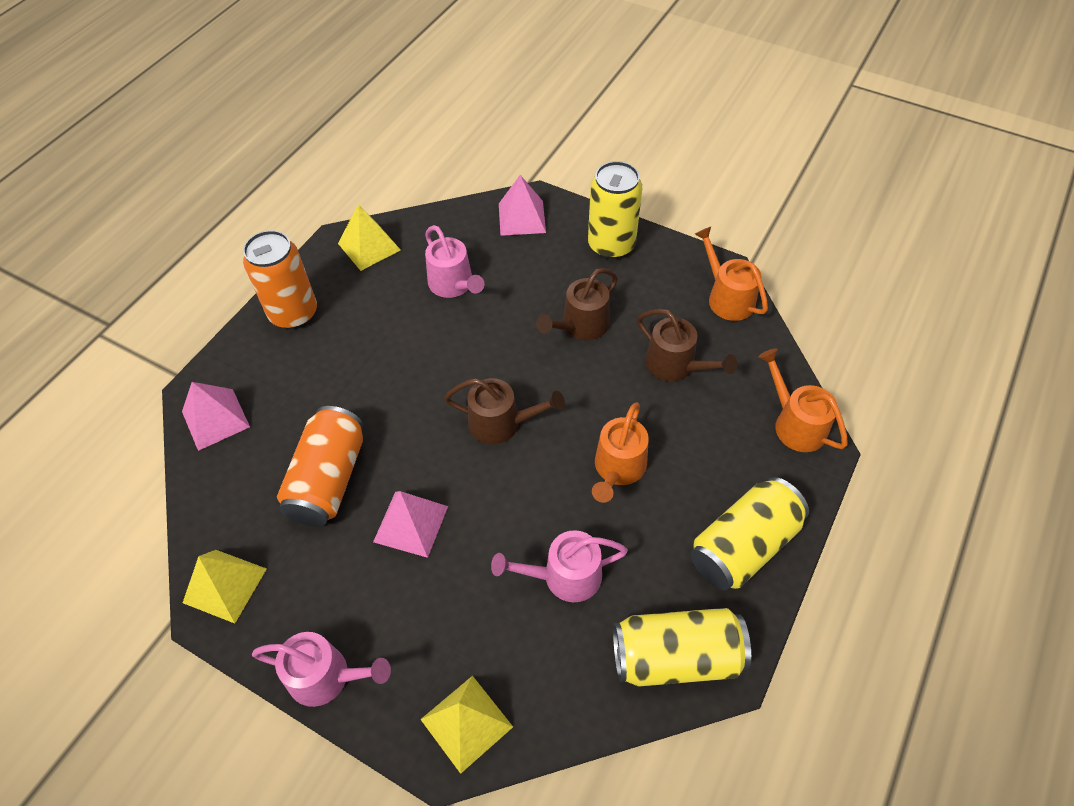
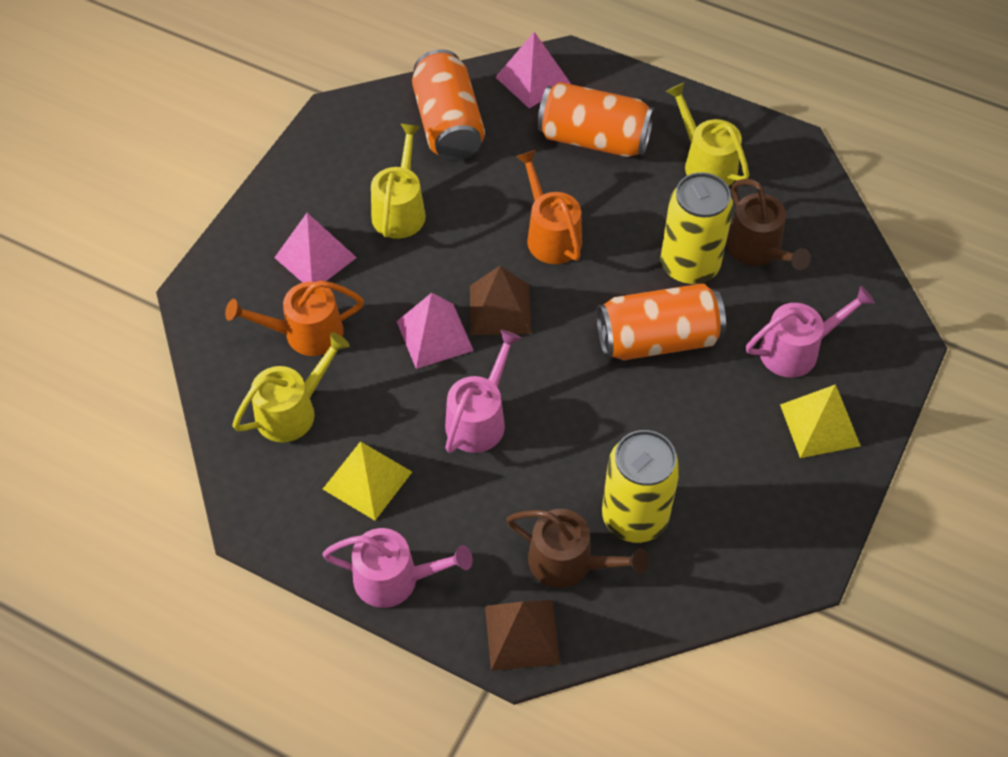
brown pyramid: none = 0 -> [470,266,531,335] [485,600,560,671] = 2
brown watering can: [444,378,565,444] [536,268,618,340] [637,309,737,381] = 3 -> [506,509,649,588] [726,179,811,270] = 2
orange can: [243,230,317,329] [277,406,363,526] = 2 -> [412,49,485,161] [537,82,655,157] [596,283,726,360] = 3
orange watering can: [592,402,649,503] [695,227,768,321] [758,348,848,452] = 3 -> [225,280,364,356] [516,150,582,264] = 2
yellow can: [588,161,642,259] [613,608,751,687] [691,477,809,591] = 3 -> [602,430,680,543] [661,172,734,285] = 2
yellow pyramid: [183,550,267,623] [338,204,401,271] [420,676,513,774] = 3 -> [323,441,412,520] [780,384,860,458] = 2
yellow watering can: none = 0 -> [232,332,350,442] [371,124,426,239] [666,83,749,186] = 3

